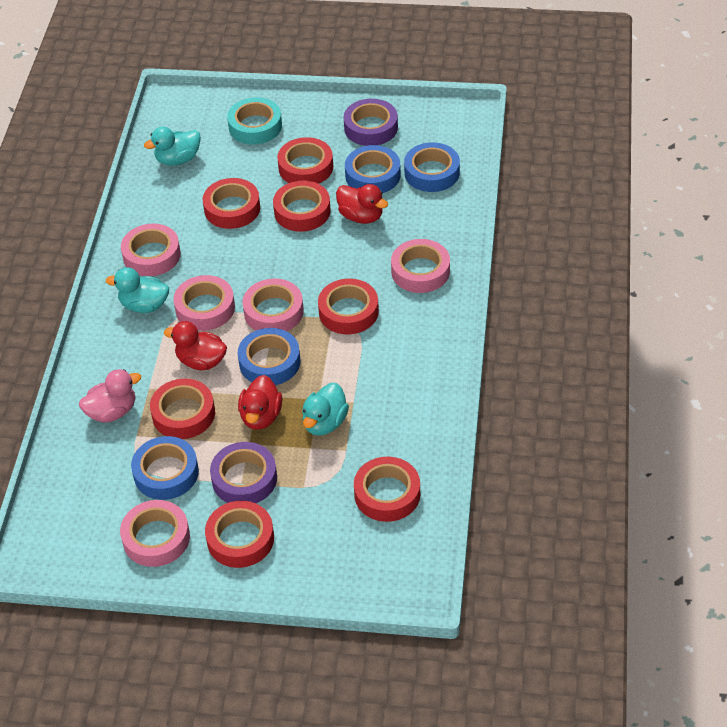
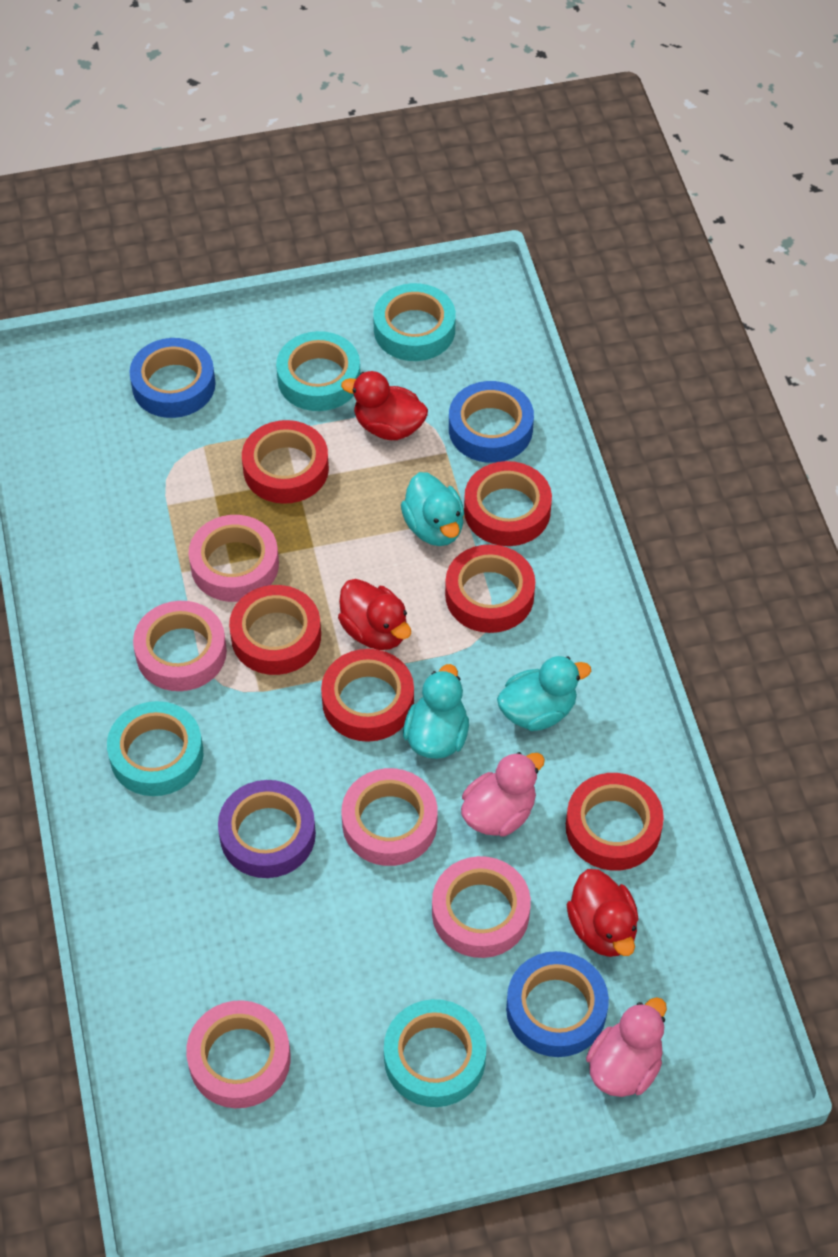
blue tape: [131,436,199,500] [238,328,301,385] [345,145,401,193] [404,143,460,192] = 4 -> [129,338,215,418] [449,381,534,463] [506,951,609,1057] = 3
pink duck: [79,369,141,423] = 1 -> [461,752,545,837] [586,997,667,1097] = 2
purple tape: [210,442,277,503] [344,99,398,146] = 2 -> [218,780,316,878] = 1
red tape: [150,379,215,439] [202,178,260,229] [205,501,274,568] [273,180,331,232] [277,137,333,184] [318,279,379,334] [354,457,420,522] = 7 -> [229,585,321,675] [242,420,329,504] [321,649,414,742] [445,544,535,633] [464,461,552,546] [566,773,664,871] = 6
turquoise tape: [227,97,282,145] = 1 -> [107,701,203,796] [276,331,360,411] [373,283,456,361] [384,999,486,1107] = 4

